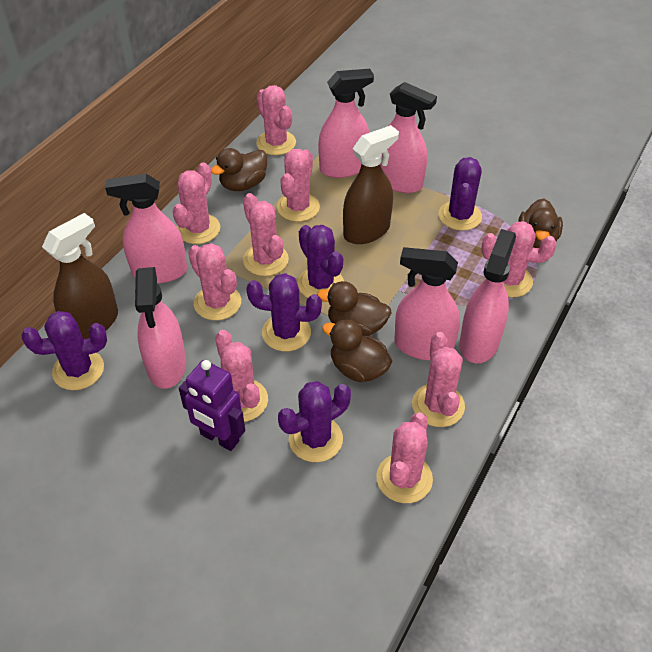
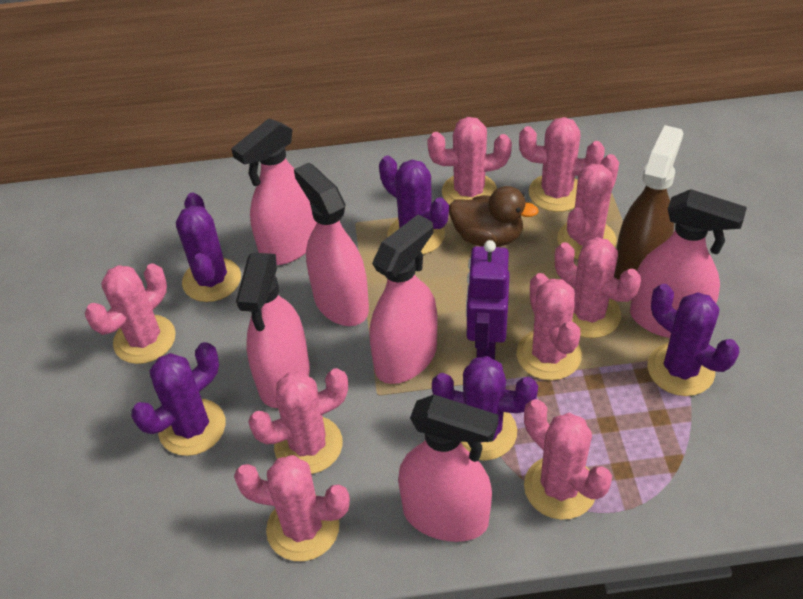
brown duck: [211,148,267,191] [317,281,392,336] [322,319,392,382] [518,199,563,248] = 4 -> [449,186,539,247] = 1
brown spray bottle: [42,213,118,339] [343,125,399,244] = 2 -> [614,125,683,280] = 1

